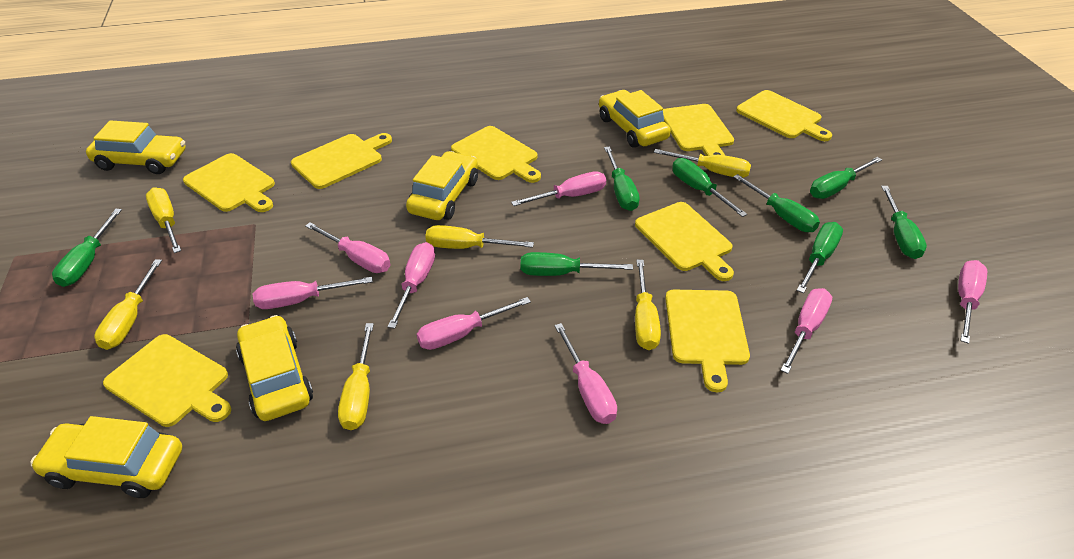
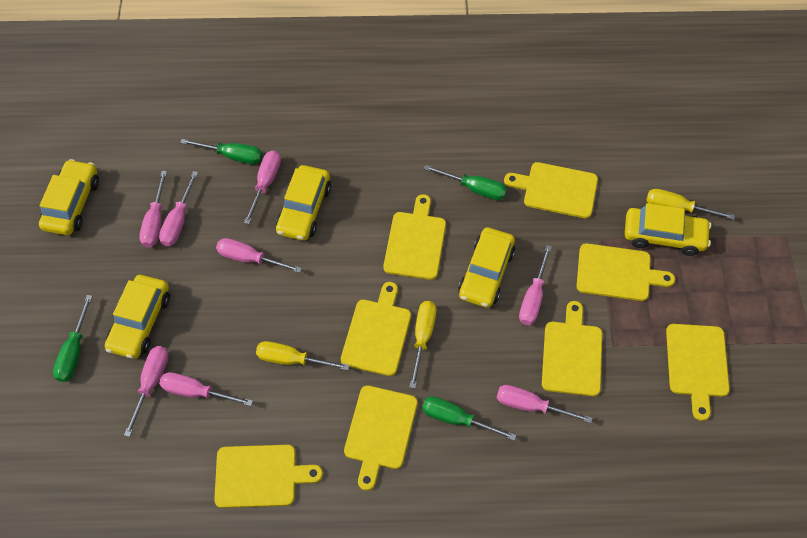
green screwdriver: [52,209,122,287] [521,252,633,276] [604,146,640,211] [672,158,747,217] [733,174,820,232] [797,222,843,293] [810,157,882,199] [881,186,927,259] = 8 -> [53,295,92,382] [180,139,263,164] [422,396,517,441] [424,165,507,200] = 4
yellow screwdriver: [94,259,162,350] [146,187,181,253] [338,323,374,430] [425,225,534,249] [635,260,661,350] [654,149,751,178] = 6 -> [256,341,349,370] [409,301,437,389] [646,189,735,220] = 3

